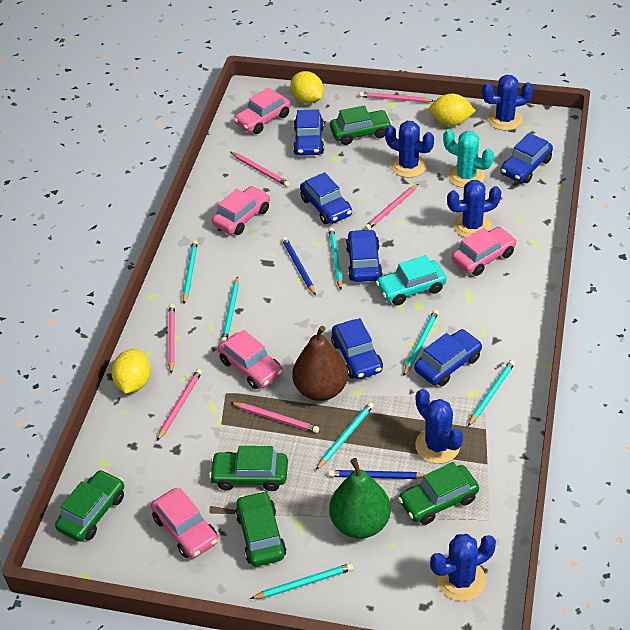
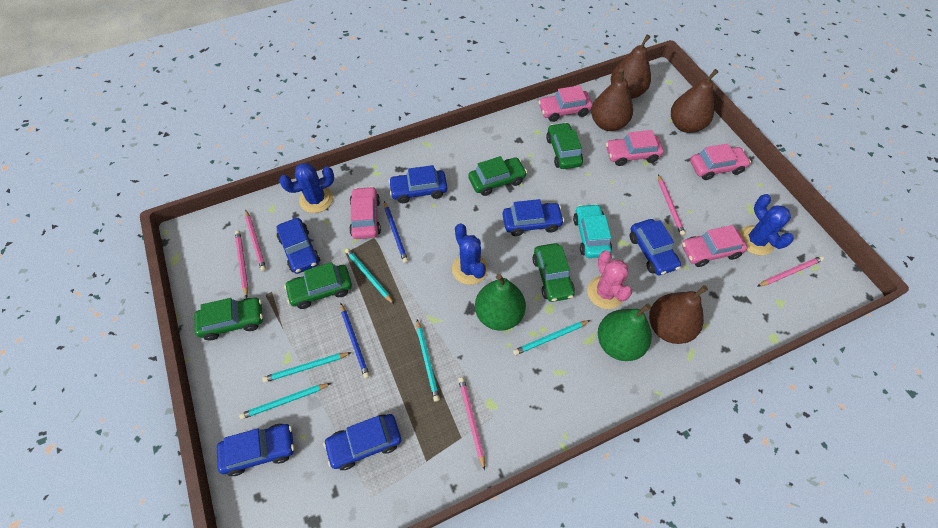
blue cactus: [385,121,434,178] [415,389,463,464] [430,534,496,601] [447,180,501,238] [482,75,533,131] = 5 -> [279,163,335,213] [452,223,488,285] [740,194,794,255] = 3
brown pear: [292,326,348,401] = 1 -> [591,68,633,131] [611,35,651,99] [649,285,708,344] [671,69,718,133] = 4
green pear: [329,458,391,539] = 1 -> [475,274,526,331] [598,303,652,361] = 2
pink cactus: none = 0 -> [587,250,632,309] = 1
pink pencil: [157,369,202,441] [168,304,175,374] [230,402,319,433] [231,152,290,187] [359,92,434,103] [365,184,418,230] = 6 -> [235,230,248,298] [245,210,266,271] [458,377,485,470] [658,174,686,236] [758,256,824,286] = 5
turquoise cactus: [443,129,494,188] = 1 -> none = 0
turquoise pencil: [182,240,198,304] [221,276,239,342] [250,563,353,599] [316,402,374,470] [328,228,343,290] [403,309,439,376] [468,360,515,426] = 7 -> [239,383,331,419] [262,352,352,383] [345,248,394,304] [417,319,440,402] [513,320,591,355] = 5
yellow lemon: [111,349,151,394] [290,71,324,104] [429,94,476,126] = 3 -> none = 0

